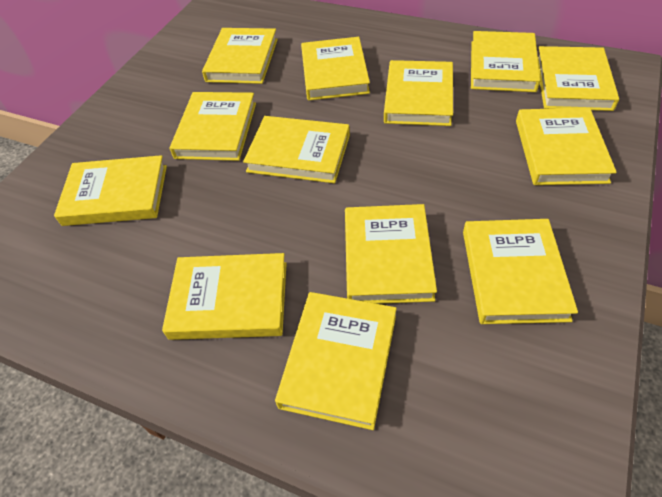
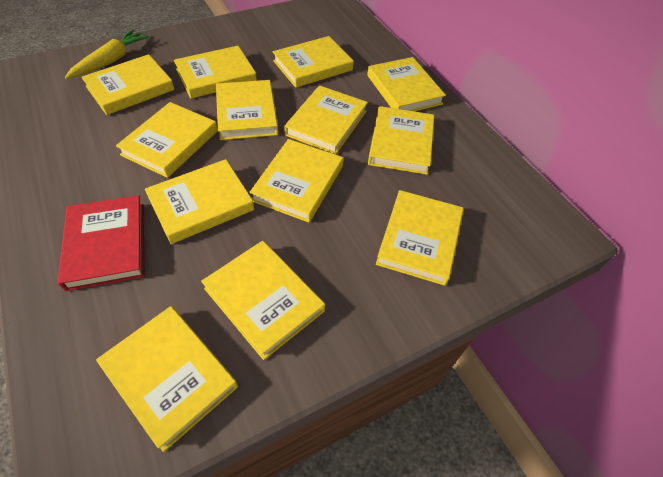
red book: none = 0 -> [58,195,144,291] = 1
yellow carrot: none = 0 -> [65,30,149,79] = 1

